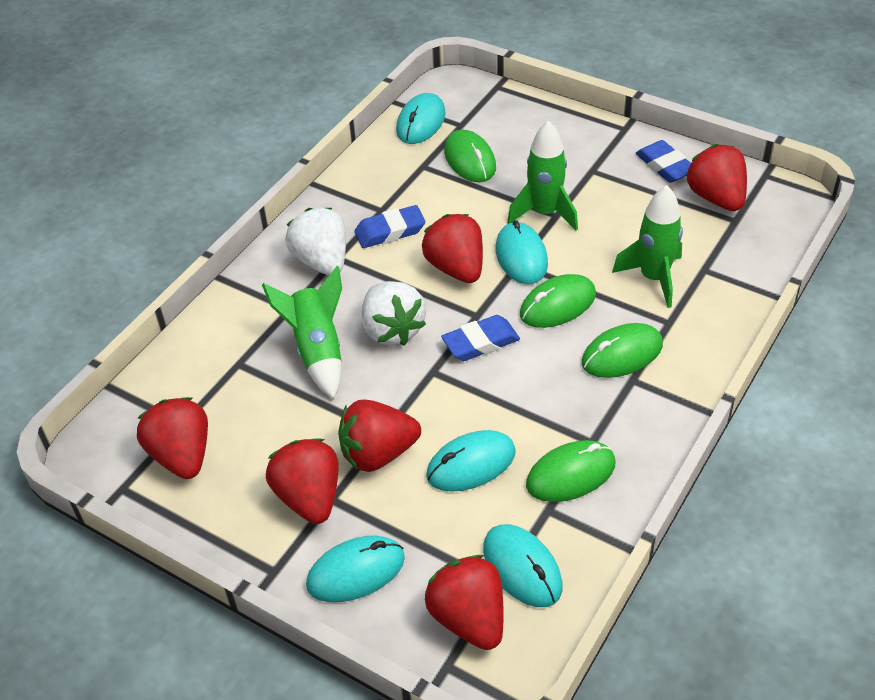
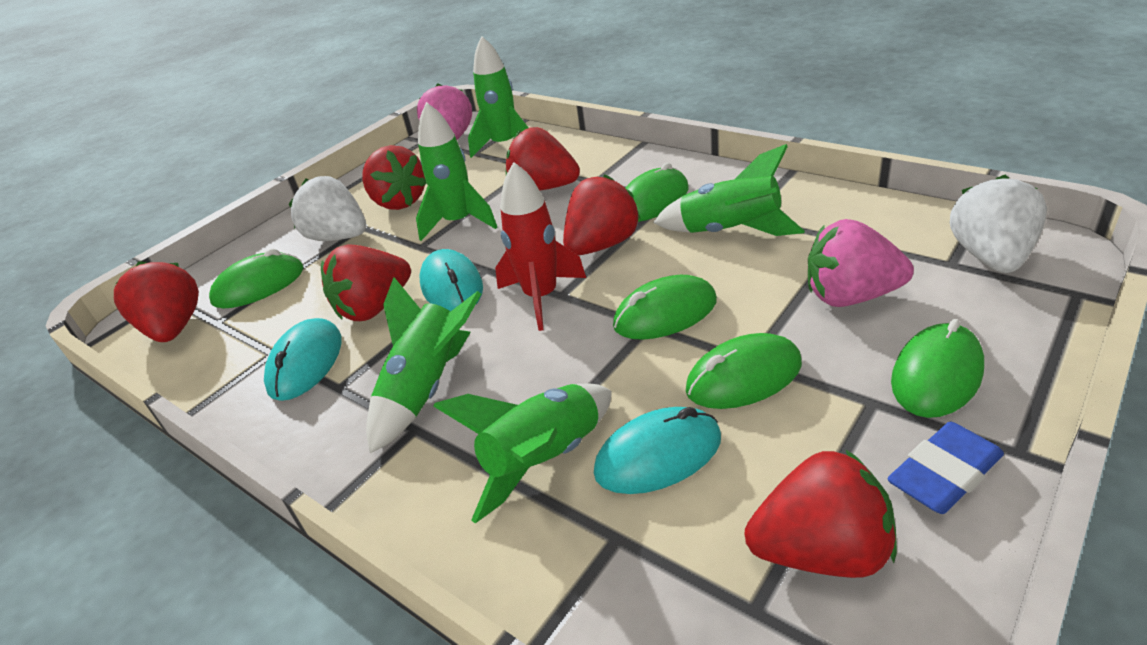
blue eraser: [354,205,426,248] [441,315,520,361] [636,140,691,183] = 3 -> [887,422,1004,514] = 1
green mouse: [444,130,496,182] [520,274,596,328] [526,440,616,502] [582,323,663,378] = 4 -> [209,249,303,309] [613,275,717,340] [625,163,689,222] [686,333,802,409] [891,319,984,418] = 5
green rocket: [262,266,342,399] [507,121,578,230] [612,185,683,308] = 3 -> [366,277,481,453] [416,102,497,241] [433,384,612,523] [468,37,529,158] [653,144,805,236] = 5
pink strawberry: none = 0 -> [417,84,472,140] [808,219,914,307] = 2
red rocket: none = 0 -> [495,162,586,331] = 1
turquoise mouse: [306,536,405,602] [396,93,446,144] [426,430,516,492] [483,524,562,607] [496,220,548,284] = 5 -> [264,318,342,401] [420,249,483,311] [594,407,721,494] = 3

